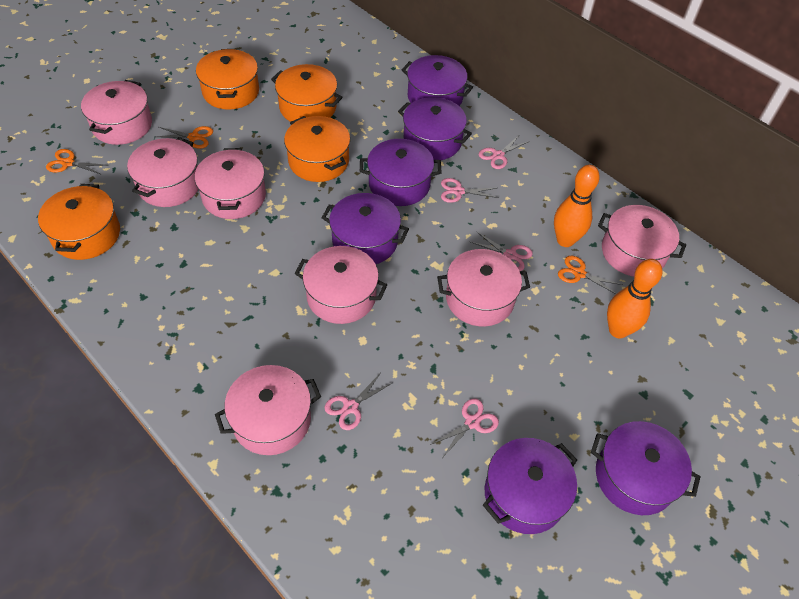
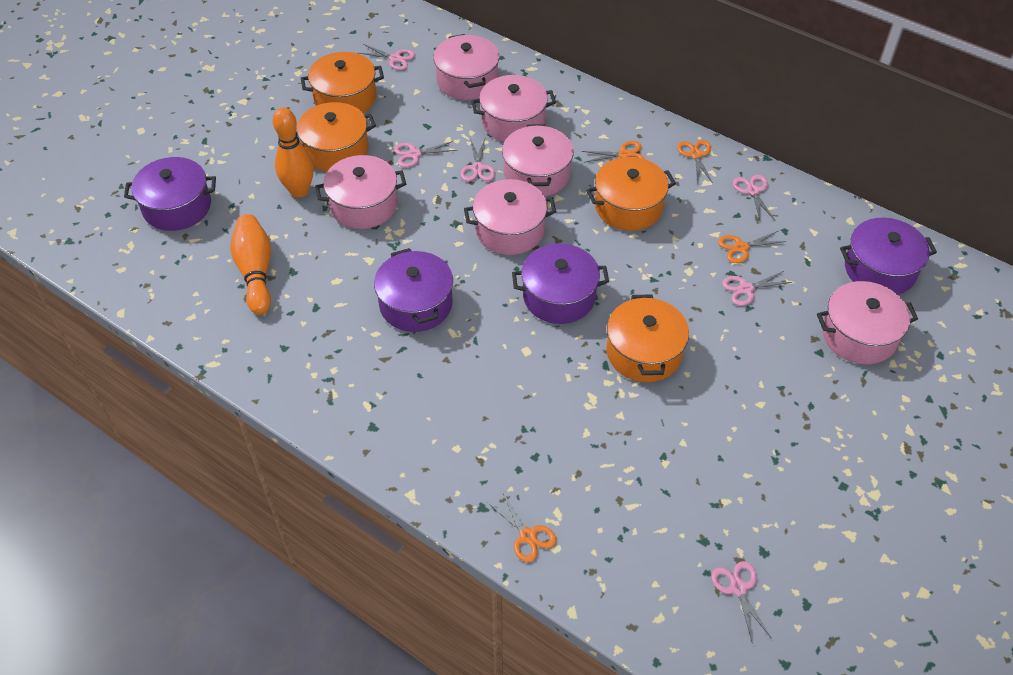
orange scissors: [46,149,107,175] [156,126,213,149] [558,256,623,294] = 3 -> [487,491,556,562] [582,141,645,163] [677,140,713,183] [718,231,786,263] = 4
pink pot: [81,80,152,145] [127,137,199,207] [195,148,266,219] [215,365,321,455] [294,246,387,324] [437,249,530,327] [598,205,686,277] = 7 -> [315,155,406,229] [433,34,500,100] [464,179,557,255] [471,75,556,142] [502,124,574,197] [817,281,918,364] = 6
pink scissors: [324,374,392,430] [430,399,499,457] [441,178,499,203] [471,231,533,271] [479,135,530,169] = 5 -> [359,44,415,70] [394,141,457,167] [461,138,495,181] [711,561,772,641] [722,271,792,306] [733,175,775,220] = 6
purple pot: [322,193,409,264] [360,139,442,206] [398,97,472,160] [402,55,473,106] [483,438,577,534] [591,421,700,515] = 6 -> [124,157,216,231] [374,248,453,332] [512,244,609,324] [840,218,937,295] = 4

